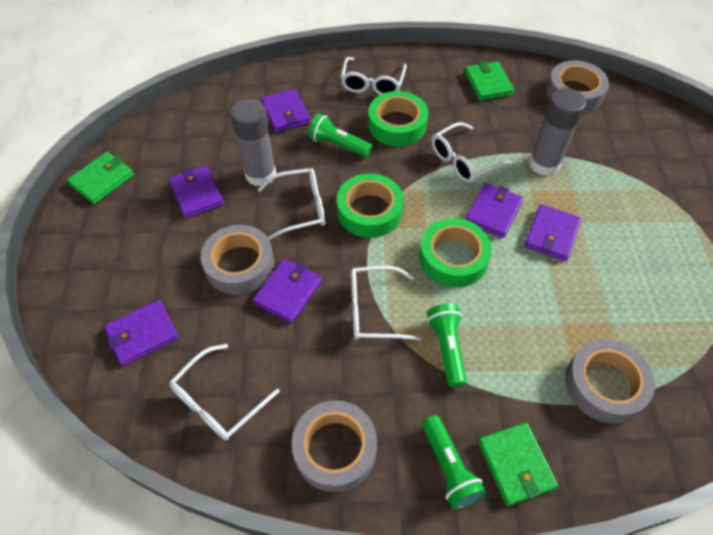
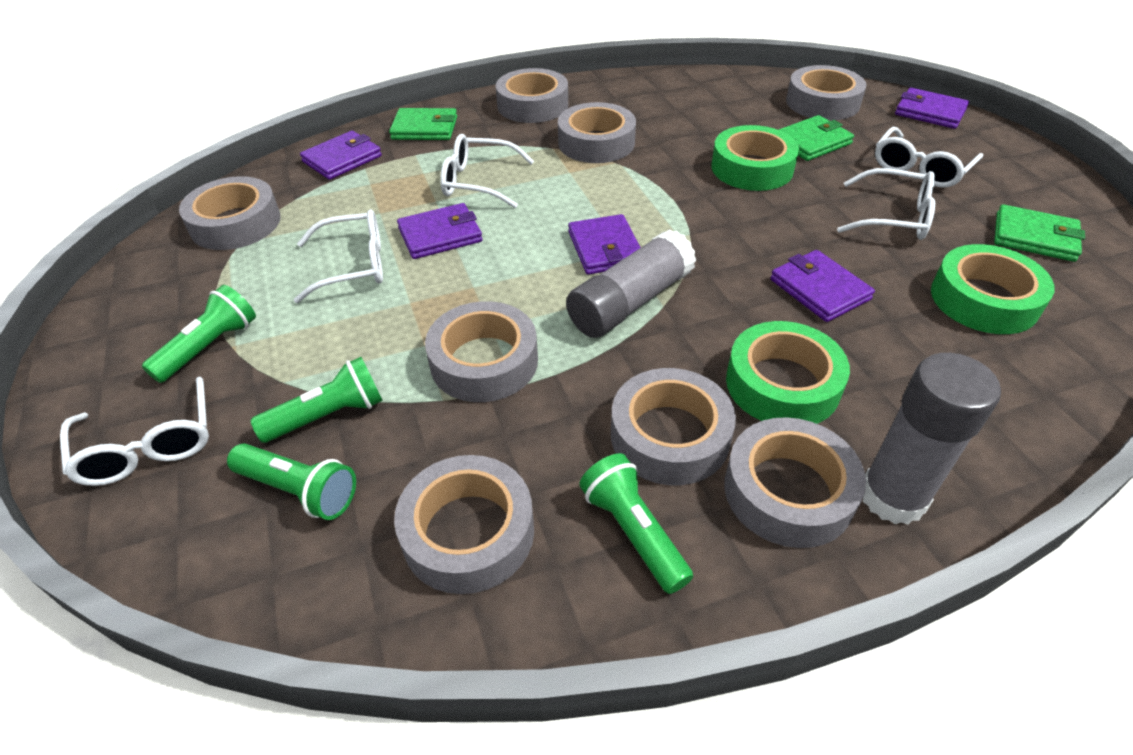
green flashlight: [308,114,372,157] [422,415,486,509] [427,304,467,387] = 3 -> [142,285,256,383] [227,443,356,520] [251,357,383,443] [579,453,693,594] = 4
grey tape: [200,225,274,295] [292,400,377,492] [546,60,609,113] [565,339,655,423] = 4 -> [179,176,281,250] [394,455,534,594] [425,301,538,402] [496,68,568,123] [558,102,636,163] [611,368,736,485] [724,417,866,548] [786,65,867,120] = 8
purple wallet: [104,300,179,366] [168,166,224,218] [253,259,322,324] [261,89,311,132] [465,183,523,238] [524,204,581,261] = 6 -> [300,131,382,180] [397,203,482,259] [568,214,641,275] [770,250,875,322] [895,88,969,129] = 5

